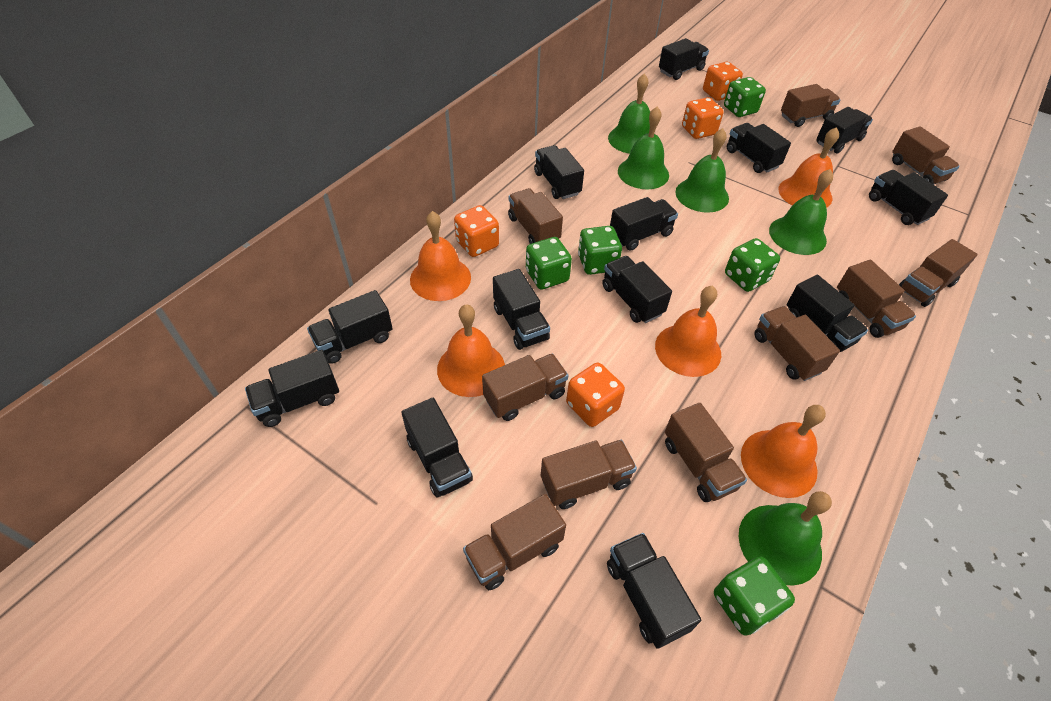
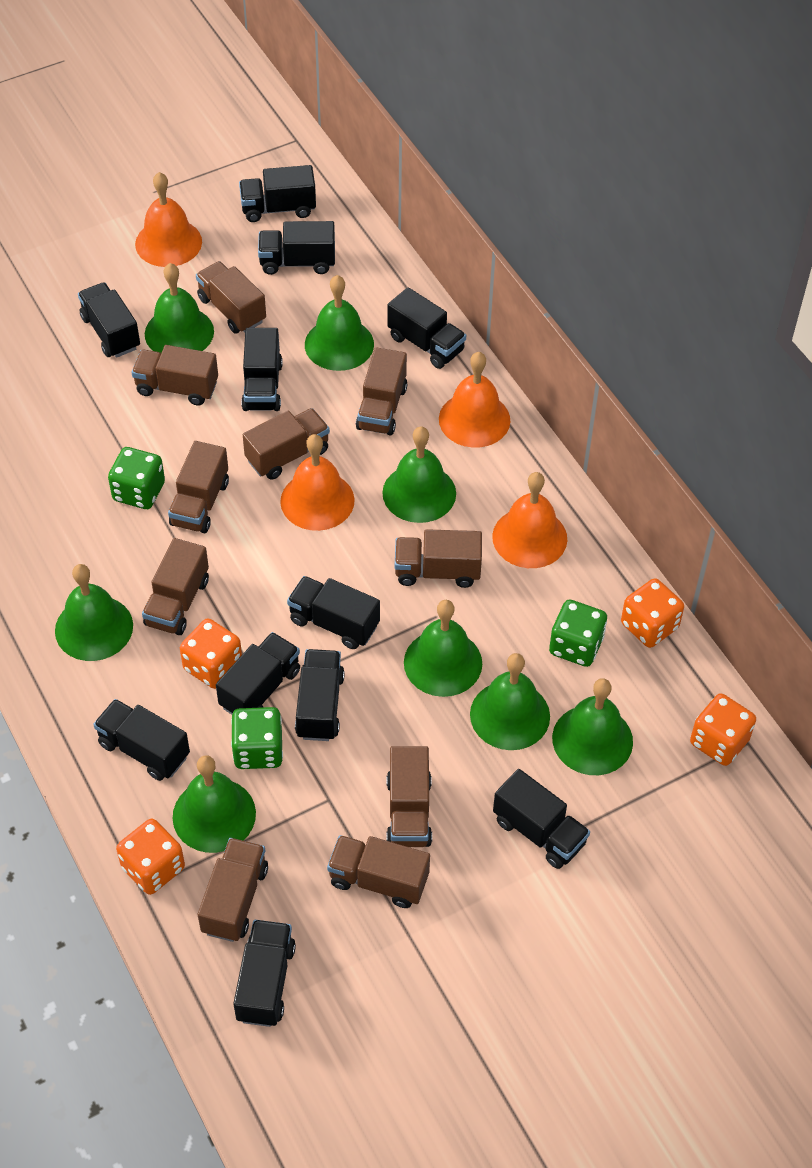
black truck: [245,350,339,427] [307,290,393,364] [401,398,473,498] [493,269,550,350] [534,145,584,199] [602,256,672,323] [607,533,701,649] [610,197,678,251] [659,38,709,80] [727,123,791,173] [787,275,868,352] [816,107,873,154] [869,170,948,225] = 13 -> [78,282,140,358] [93,699,190,781] [216,632,300,714] [233,920,296,1027] [239,165,316,222] [241,328,283,411] [258,221,335,275] [287,576,380,649] [295,649,345,741] [387,287,466,369] [493,769,590,869] = 11
green bell: [608,73,650,154] [618,106,669,189] [676,128,729,213] [739,491,832,585] [769,169,833,255] = 5 -> [55,564,133,661] [145,263,214,353] [173,755,256,853] [305,275,374,371] [382,426,456,523] [404,600,482,697] [470,653,550,750] [552,678,633,775] = 8
green dice: [526,237,572,290] [578,226,622,275] [714,556,795,636] [724,77,766,117] [725,238,780,292] = 5 -> [108,447,165,509] [231,707,283,769] [549,600,607,667] = 3
orange bell: [410,211,471,301] [437,304,505,397] [655,286,721,377] [741,405,826,498] [778,127,839,208] = 5 -> [135,172,202,267] [280,434,355,531] [439,352,510,448] [492,472,567,568] = 4

